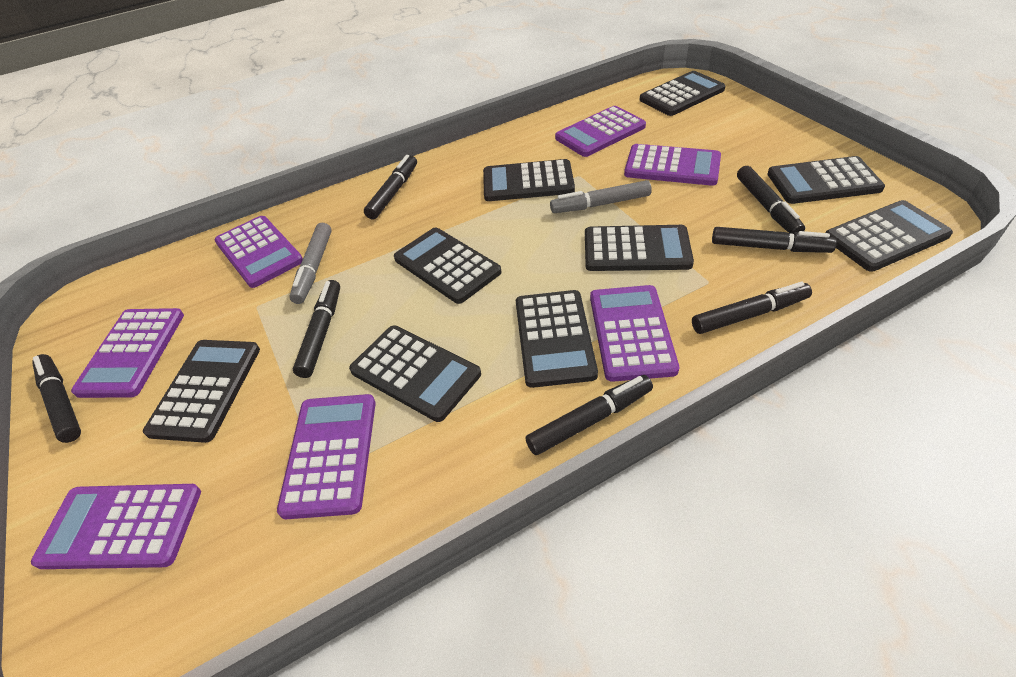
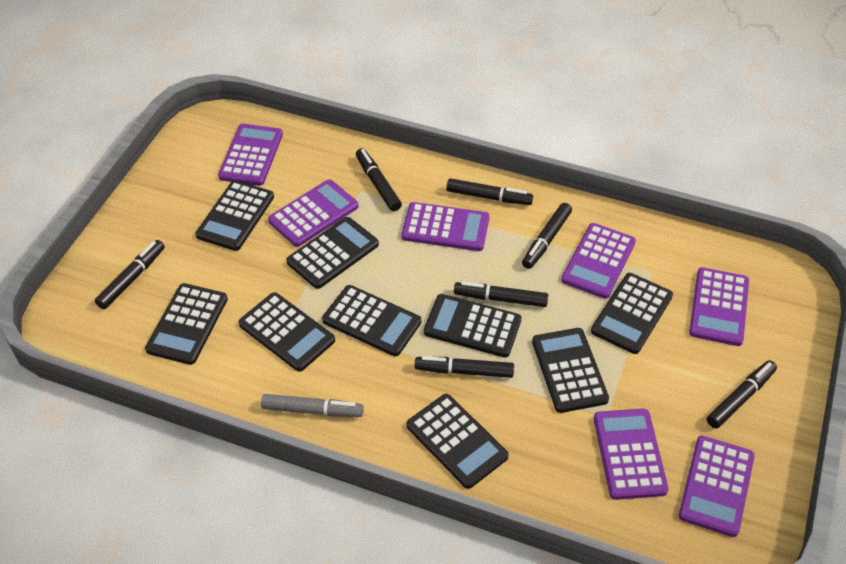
grey marker: [289,223,332,304] [550,180,652,213] = 2 -> [261,394,364,417] = 1

